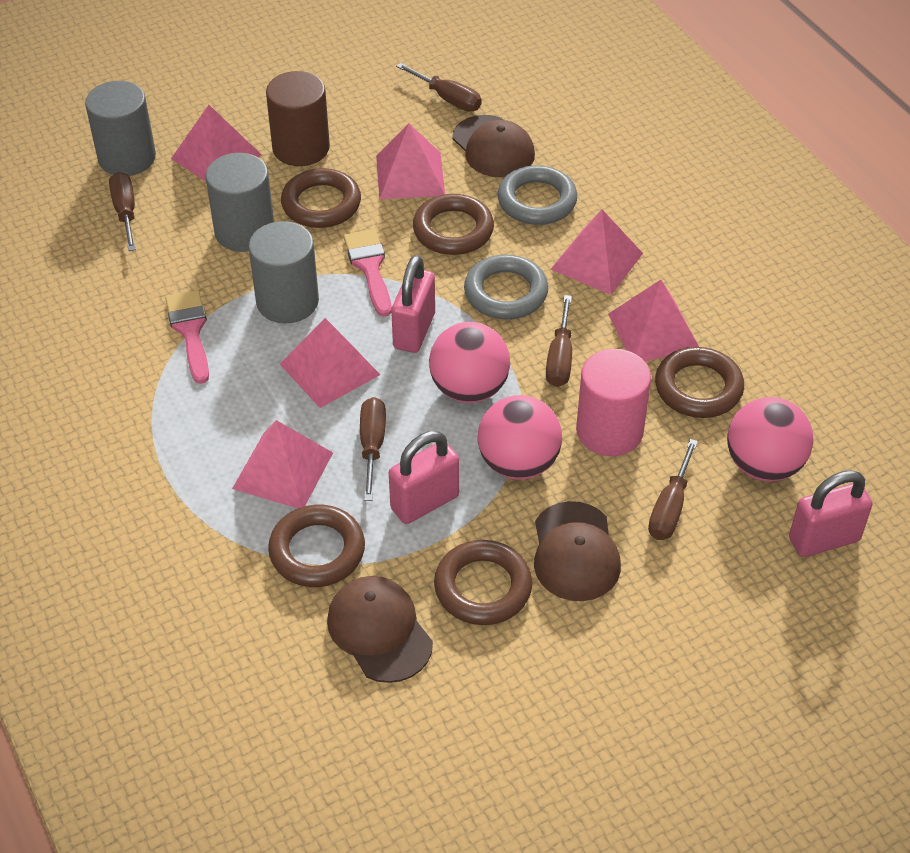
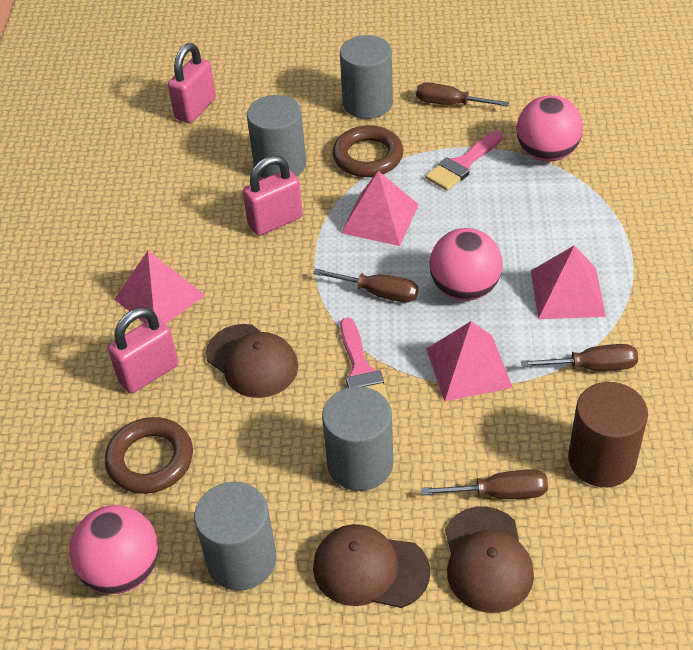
brown ring: [268,505,365,587] [281,168,361,228] [413,194,494,255] [434,540,532,625] [655,347,744,418] = 5 -> [105,417,193,494] [333,125,403,177] = 2
brown screwdriver: [109,172,136,251] [360,397,386,501] [396,63,482,111] [546,295,572,387] [648,439,698,540] = 5 -> [313,268,418,303] [416,82,509,107] [421,469,548,499] [521,344,638,371] = 4
grey cylinder: [85,81,156,176] [205,153,274,252] [249,221,319,323] = 3 -> [194,482,277,591] [247,95,306,179] [322,386,393,491] [340,35,393,119] = 4
grey ring: [464,254,548,320] [498,165,577,225] = 2 -> none = 0
pink cylinder: [576,349,651,456] = 1 -> none = 0
pink pyramid: [171,105,262,181] [232,420,333,508] [280,318,380,408] [376,124,445,199] [550,210,643,295] [608,280,699,361] = 6 -> [114,251,205,324] [341,171,419,246] [426,321,513,402] [531,245,606,319] = 4

